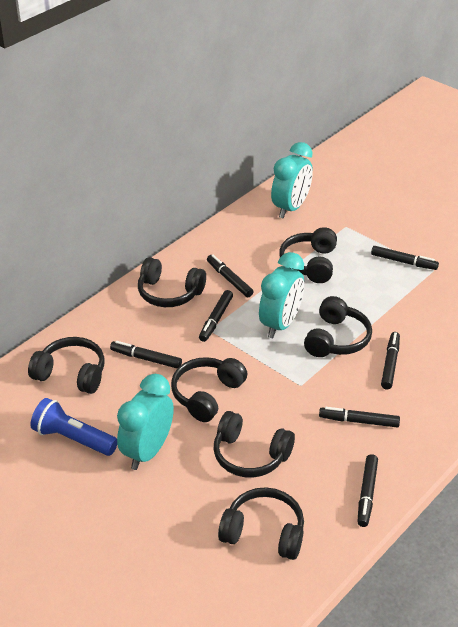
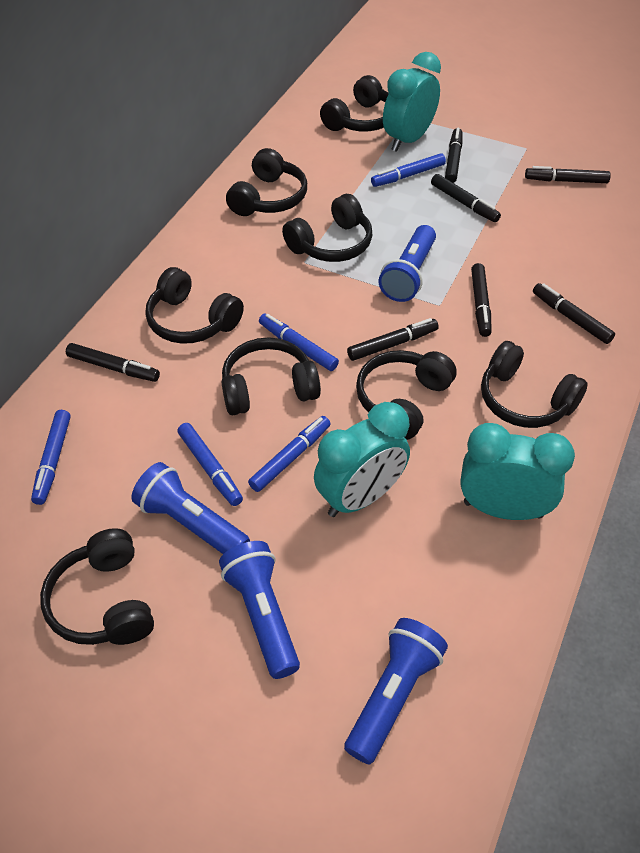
black headphones: [28,337,105,394] [138,257,206,307] [171,357,247,422] [214,411,295,478] [218,487,304,560] [279,227,337,283] [304,296,372,357] = 7 -> [40,528,154,645] [145,267,244,344] [222,337,321,415] [226,148,307,216] [282,194,372,262] [320,75,389,131] [356,350,457,440] [481,341,588,428] = 8
blue flashlight: [31,398,117,456] = 1 -> [131,462,250,554] [219,541,300,679] [344,618,448,764] [379,225,436,302] = 4
blue marker: none = 0 -> [31,410,71,505] [177,423,243,506] [248,416,331,492] [259,314,339,371] [371,153,446,187] = 5

